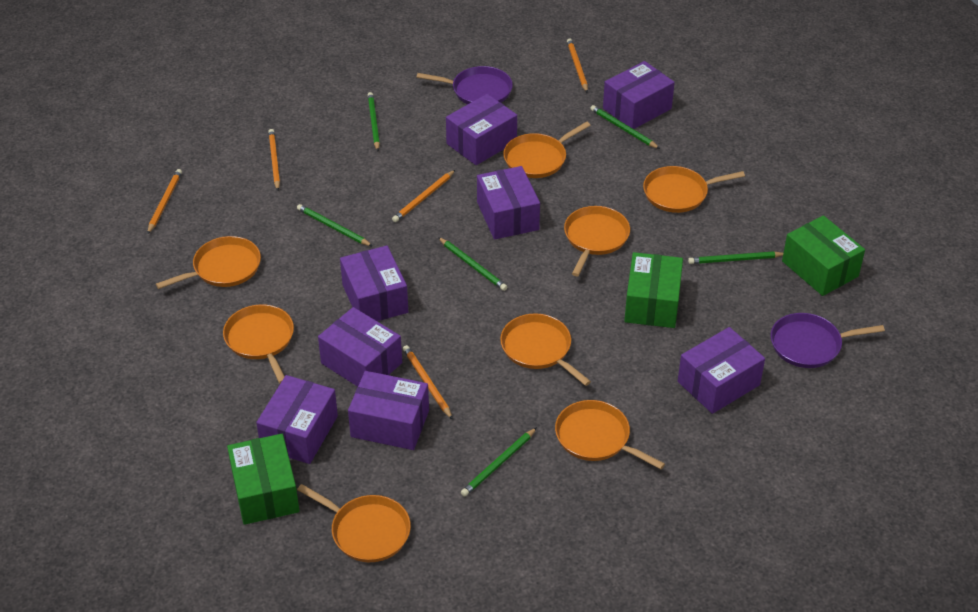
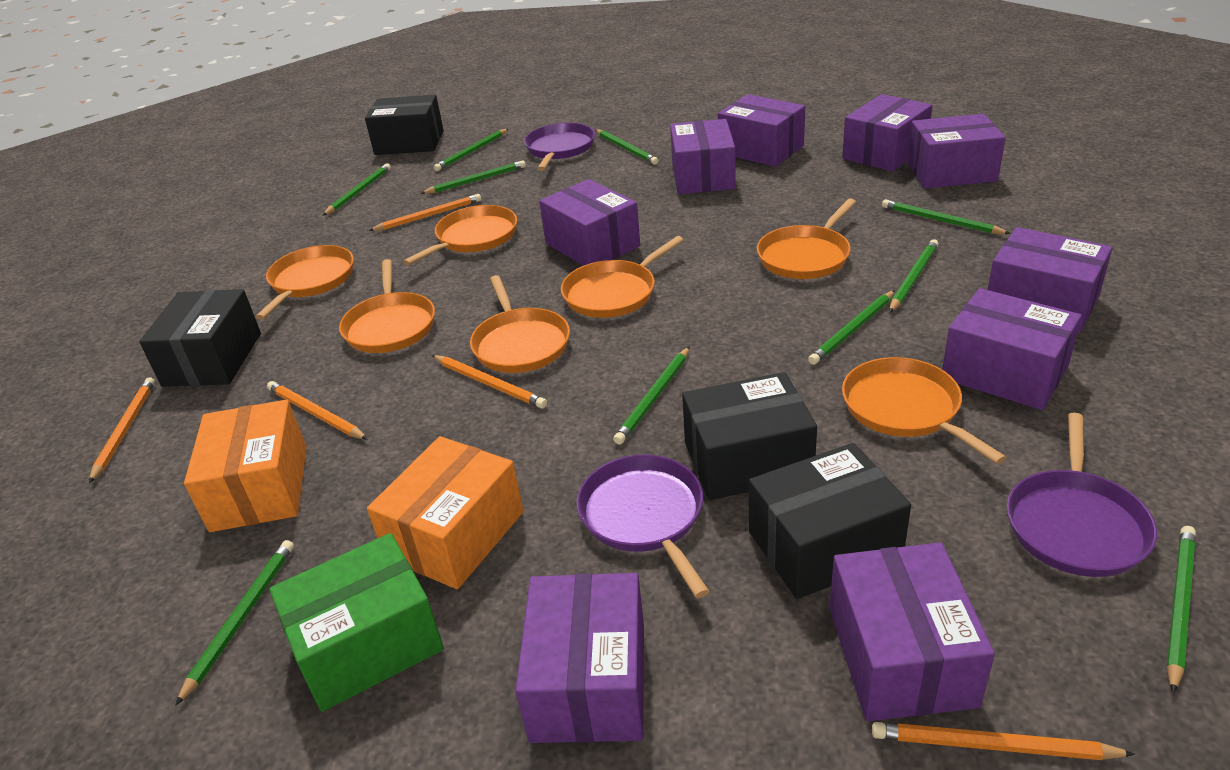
black box: none = 0 -> [139,289,261,387] [365,95,444,155] [682,372,817,500] [749,443,911,599] = 4
green box: [227,434,300,525] [624,252,683,328] [782,215,865,296] = 3 -> [269,533,444,712] = 1
green pencil: [297,204,372,246] [368,92,380,151] [438,237,507,291] [461,427,537,497] [590,105,660,149] [688,251,783,264] = 6 -> [175,540,294,706] [323,163,391,215] [420,160,526,194] [434,129,508,171] [596,129,659,165] [613,347,690,445] [808,290,895,365] [882,199,1011,234] [889,239,938,313] [1167,526,1196,694] = 10
orange box: none = 0 -> [184,400,307,532] [367,436,523,589] = 2
orange pan: [156,236,261,289] [223,304,294,383] [297,484,411,562] [500,313,591,386] [503,121,591,178] [555,400,665,469] [564,206,630,276] [643,166,745,213] = 8 -> [255,245,354,320] [339,259,435,353] [403,205,517,265] [470,275,570,373] [561,236,684,318] [757,198,856,279] [842,357,1007,464] = 7
purple box: [256,375,338,464] [318,307,402,387] [340,246,408,321] [348,371,429,450] [446,94,517,165] [477,166,540,239] [603,61,675,129] [678,327,765,414] = 8 -> [515,573,644,743] [539,179,640,266] [670,119,736,194] [718,94,805,167] [829,542,995,721] [842,94,933,172] [907,114,1006,188] [942,288,1082,410] [988,227,1112,333] = 9
purple pan: [416,66,513,104] [771,313,885,368] = 2 -> [524,123,595,171] [577,455,710,598] [1007,413,1157,577] = 3

